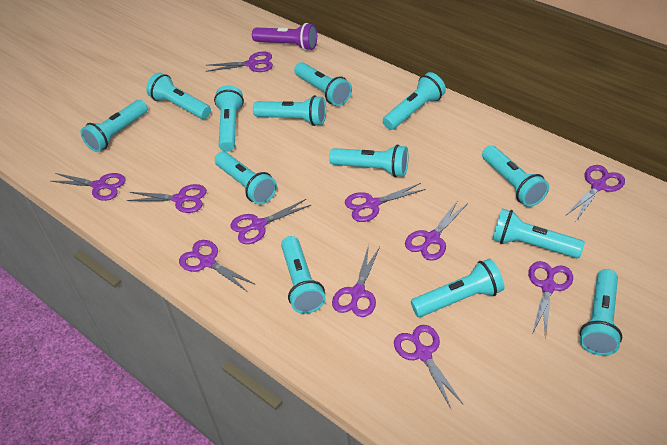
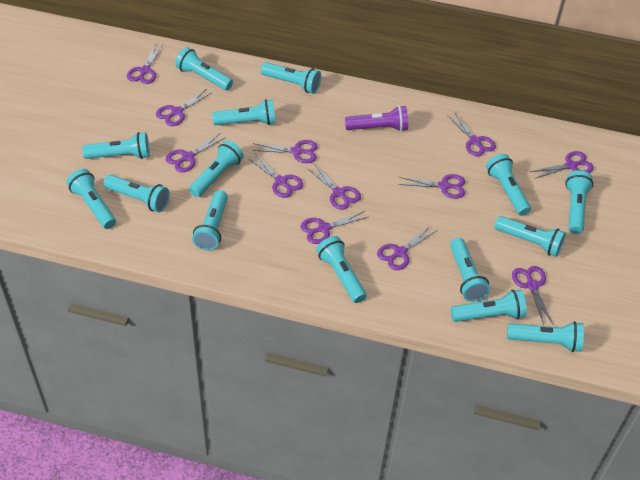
purple scissors: [50,173,126,201] [127,184,207,213] [179,240,256,291] [206,52,273,72] [230,199,311,244] [332,245,380,317] [345,183,426,222] [394,325,464,409] [405,200,468,261] [528,261,573,337] [565,165,625,221] = 11 -> [127,45,163,84] [156,89,212,126] [166,134,226,172] [248,154,303,198] [252,140,318,163] [301,211,368,244] [307,164,361,210] [377,225,437,270] [399,174,465,199] [447,112,496,156] [512,266,553,325] [530,151,594,179] = 12
turquoise flashlight: [80,100,148,152] [146,73,211,119] [214,85,244,152] [215,151,277,205] [253,95,326,126] [281,236,326,314] [294,62,352,106] [329,145,408,177] [383,72,446,130] [411,259,504,317] [482,145,549,207] [492,208,585,258] [579,269,622,356] = 13 -> [67,169,116,229] [82,132,150,159] [103,175,170,212] [175,47,233,90] [189,141,244,197] [192,190,228,251] [212,99,276,125] [261,62,321,94] [316,236,367,303] [450,238,490,302] [451,290,527,322] [486,154,531,216] [495,216,566,257] [507,321,584,352] [565,170,593,234] = 15

